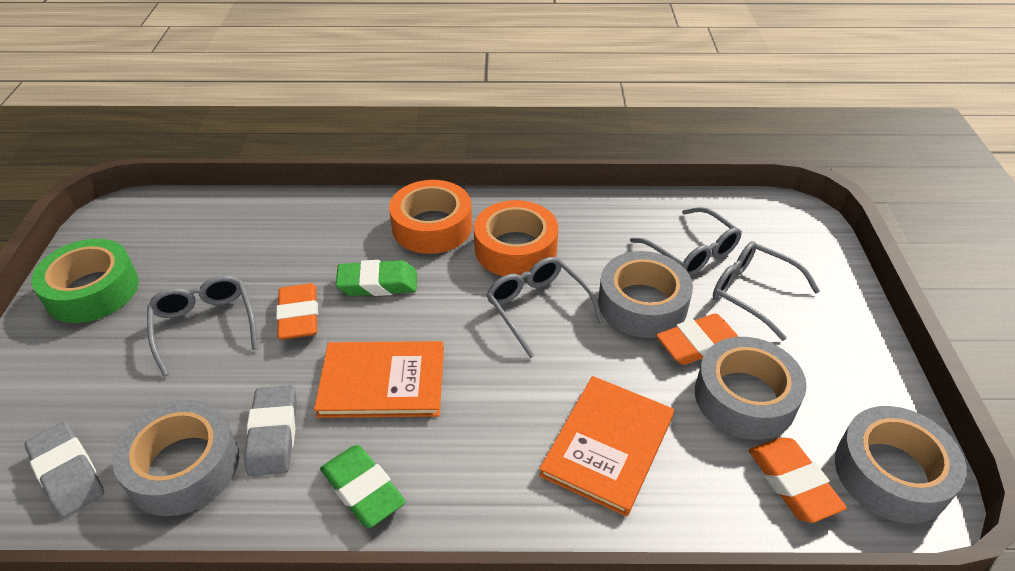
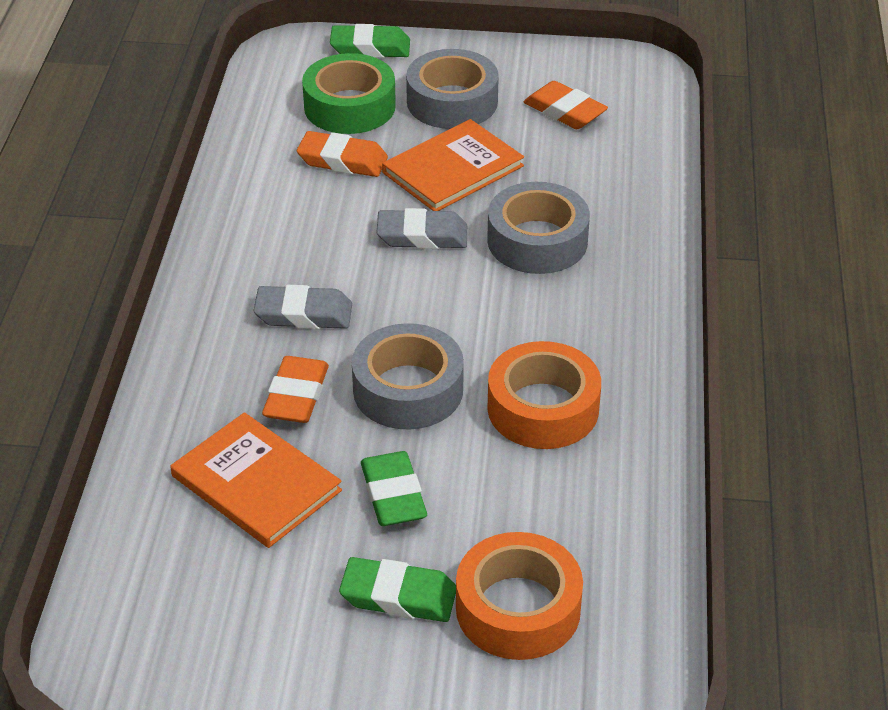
green eraser: [320,445,406,528] [336,260,417,296] = 2 -> [330,24,410,58] [339,557,456,622] [361,451,427,526] = 3
grey glasses: [147,275,258,377] [486,257,603,358] [630,207,742,276] [713,241,820,341] = 4 -> none = 0
grey tape: [112,400,239,516] [598,251,693,338] [695,337,807,440] [835,406,967,523] = 4 -> [352,323,464,430] [406,49,499,129] [487,182,590,274] = 3

